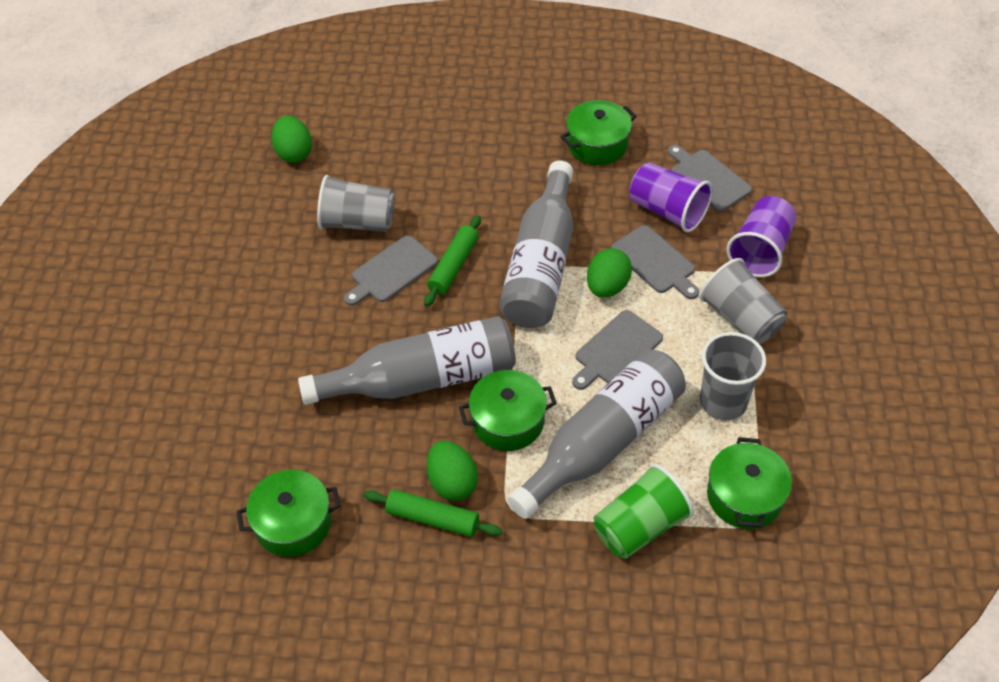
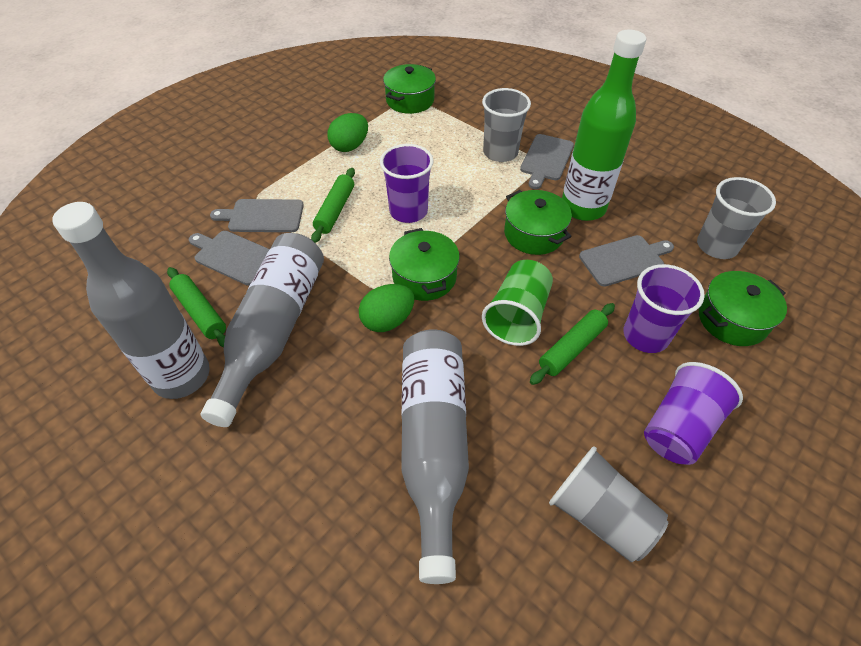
green bottle: none = 0 -> [562,30,646,221] = 1
green egg: [271,116,312,163] [427,441,478,501] [587,248,632,298] = 3 -> [327,113,368,152] [359,284,414,332] = 2
green rolling pin: [364,489,502,537] [424,215,481,306] = 2 -> [167,267,226,347] [311,168,355,243] [530,303,615,385] = 3
purple cup: [629,162,713,232] [727,196,796,277] = 2 -> [380,144,433,223] [624,264,705,353] [644,362,743,465] = 3

